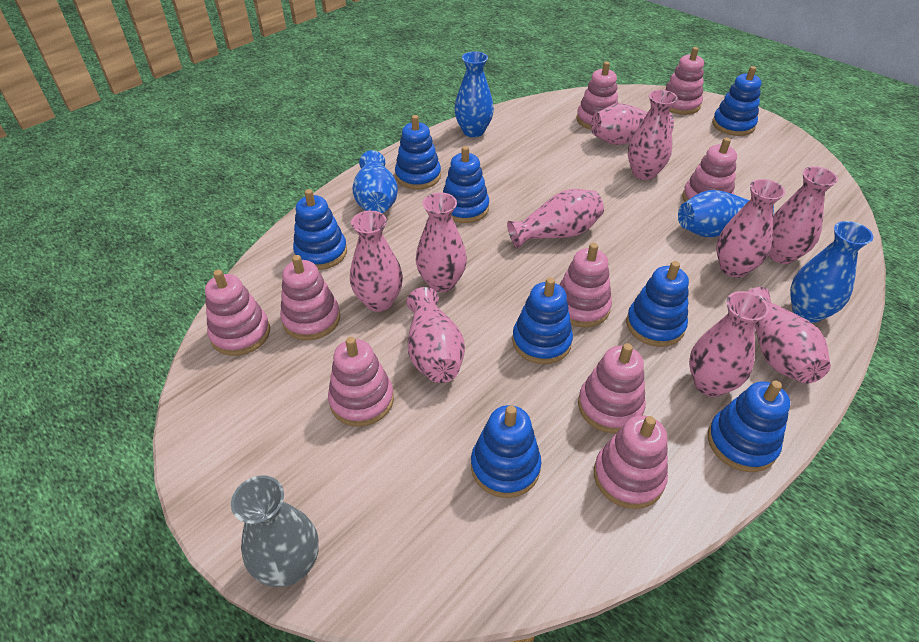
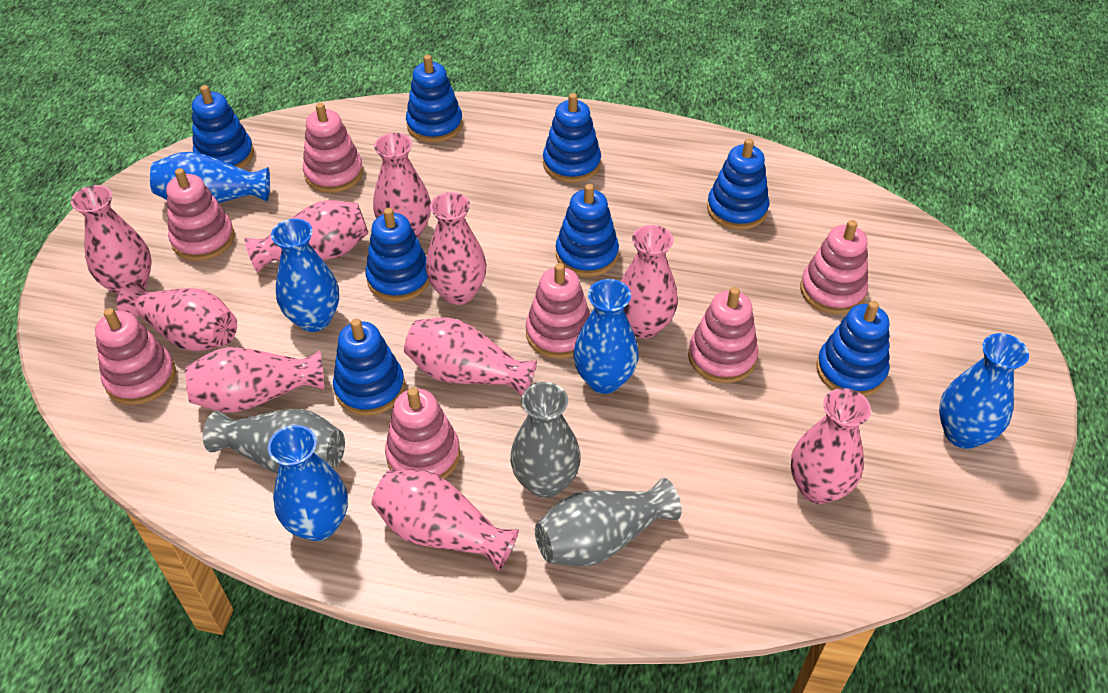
blue vase: [352,150,398,213] [454,51,494,137] [678,190,774,237] [790,221,873,323] = 4 -> [150,152,270,203] [268,425,348,541] [271,219,339,332] [573,279,639,394] [939,333,1029,449] = 5
grey vase: [231,475,319,587] = 1 -> [203,409,345,473] [510,382,581,498] [535,478,681,566] = 3
pink stacking toy: [205,270,270,356] [280,255,340,340] [328,337,394,427] [560,243,612,328] [576,61,618,130] [578,343,646,433] [594,415,668,509] [665,47,704,115] [682,137,737,202] = 9 -> [95,308,176,405] [166,168,235,261] [303,103,363,193] [385,387,460,479] [526,263,590,359] [688,287,758,383] [800,220,868,314] = 7

